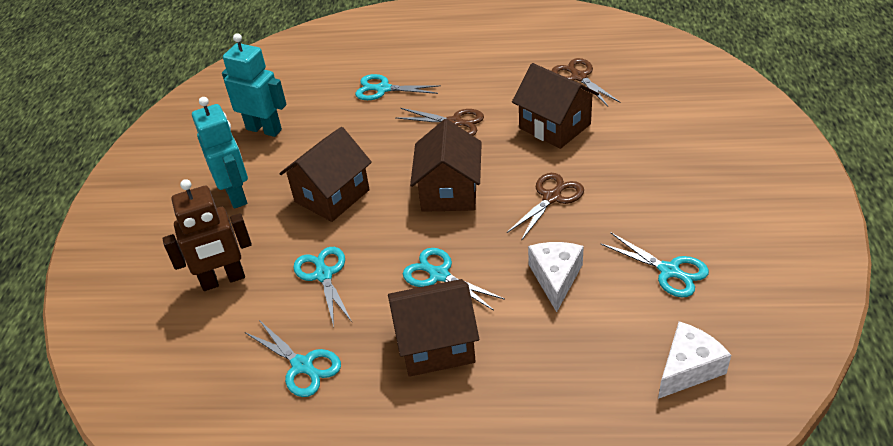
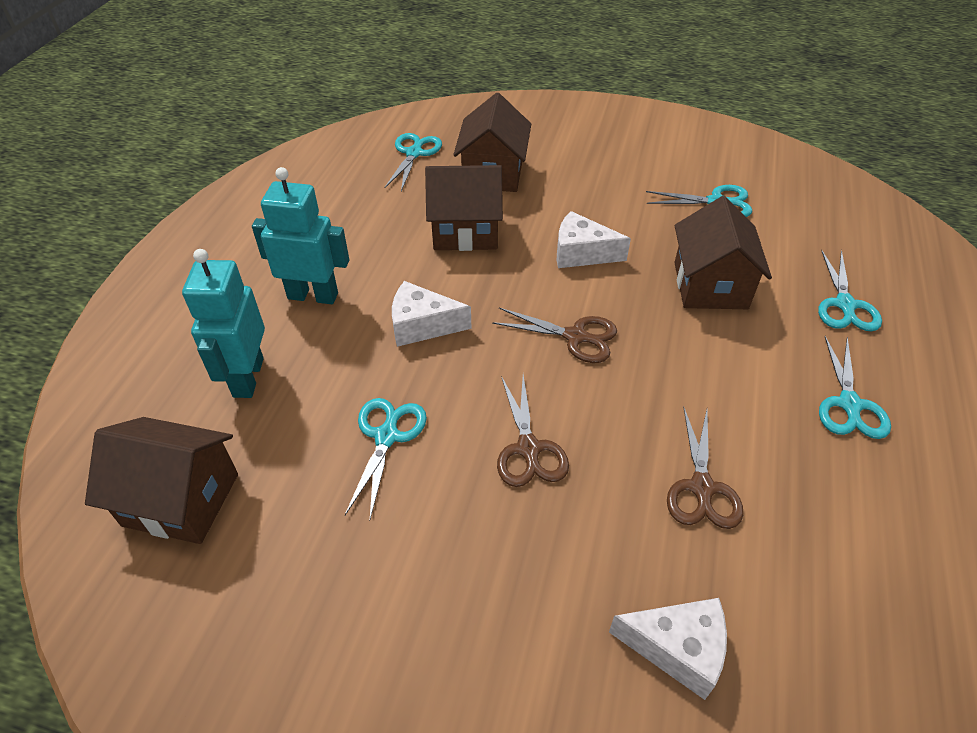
brown robot: [162,179,252,291] = 1 -> none = 0
white cheese: [528,242,584,312] [658,321,731,399] = 2 -> [392,281,472,347] [557,211,631,268] [609,598,727,700] = 3

